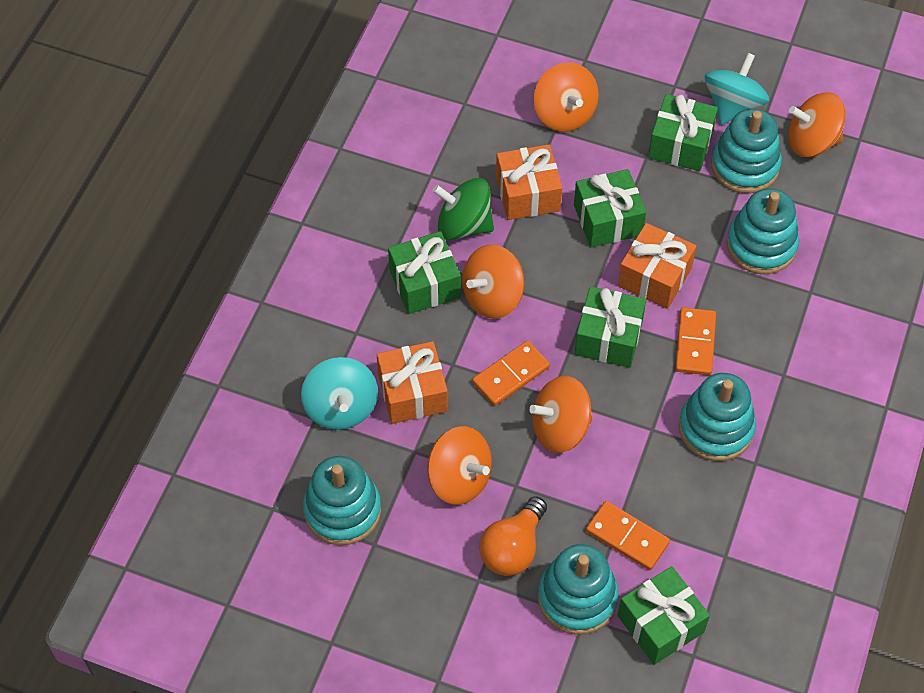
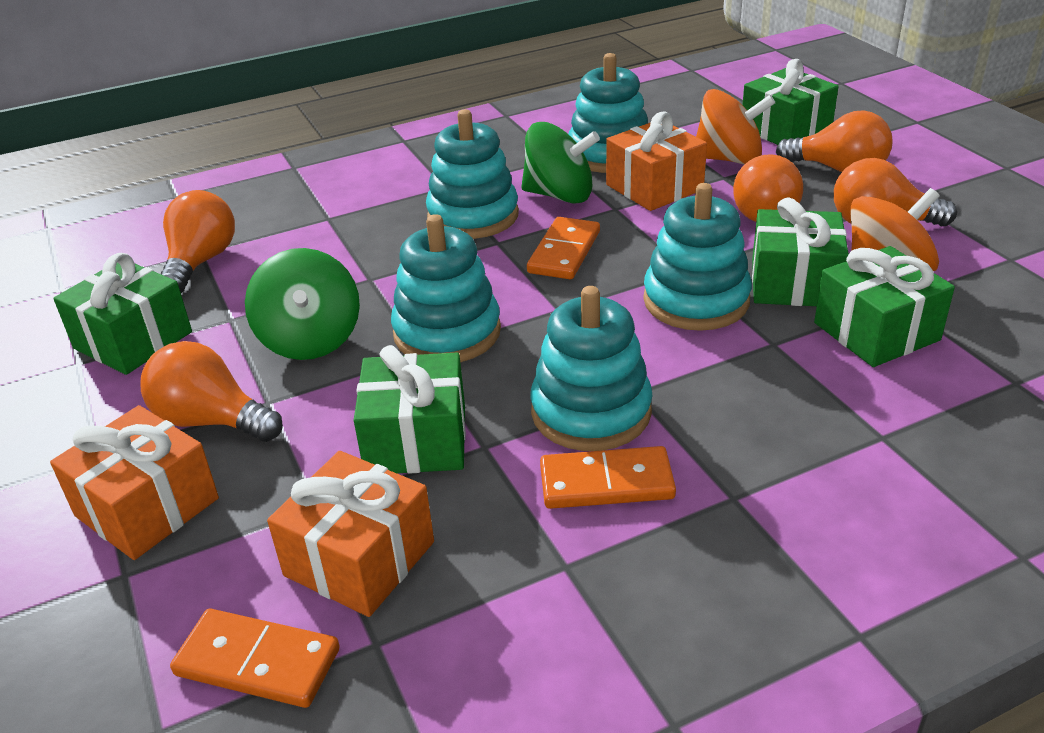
green spinning top: [432,178,494,240] = 1 -> [245,248,360,360] [521,122,600,204] = 2
orange light bulb: [479,496,547,576] = 1 -> [141,341,283,442] [161,190,235,293] [733,154,803,222] [776,110,892,172] [834,158,957,227] = 5
orange spinning top: [427,426,492,505] [462,244,524,319] [529,376,592,453] [534,62,599,132] [788,93,845,157] = 5 -> [696,89,775,165] [851,188,940,271] = 2
turquoise spinning top: [301,357,378,430] [705,53,769,125] = 2 -> none = 0

